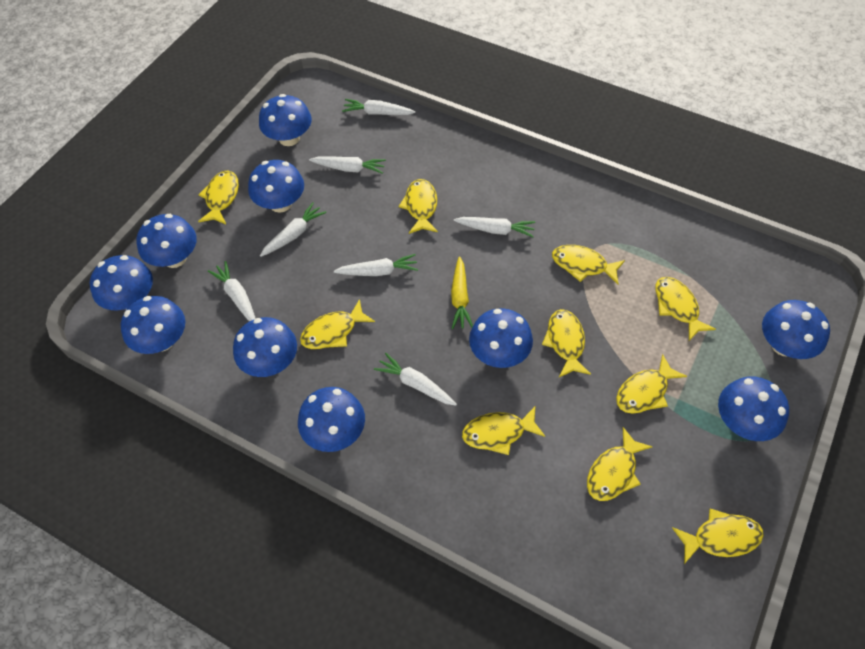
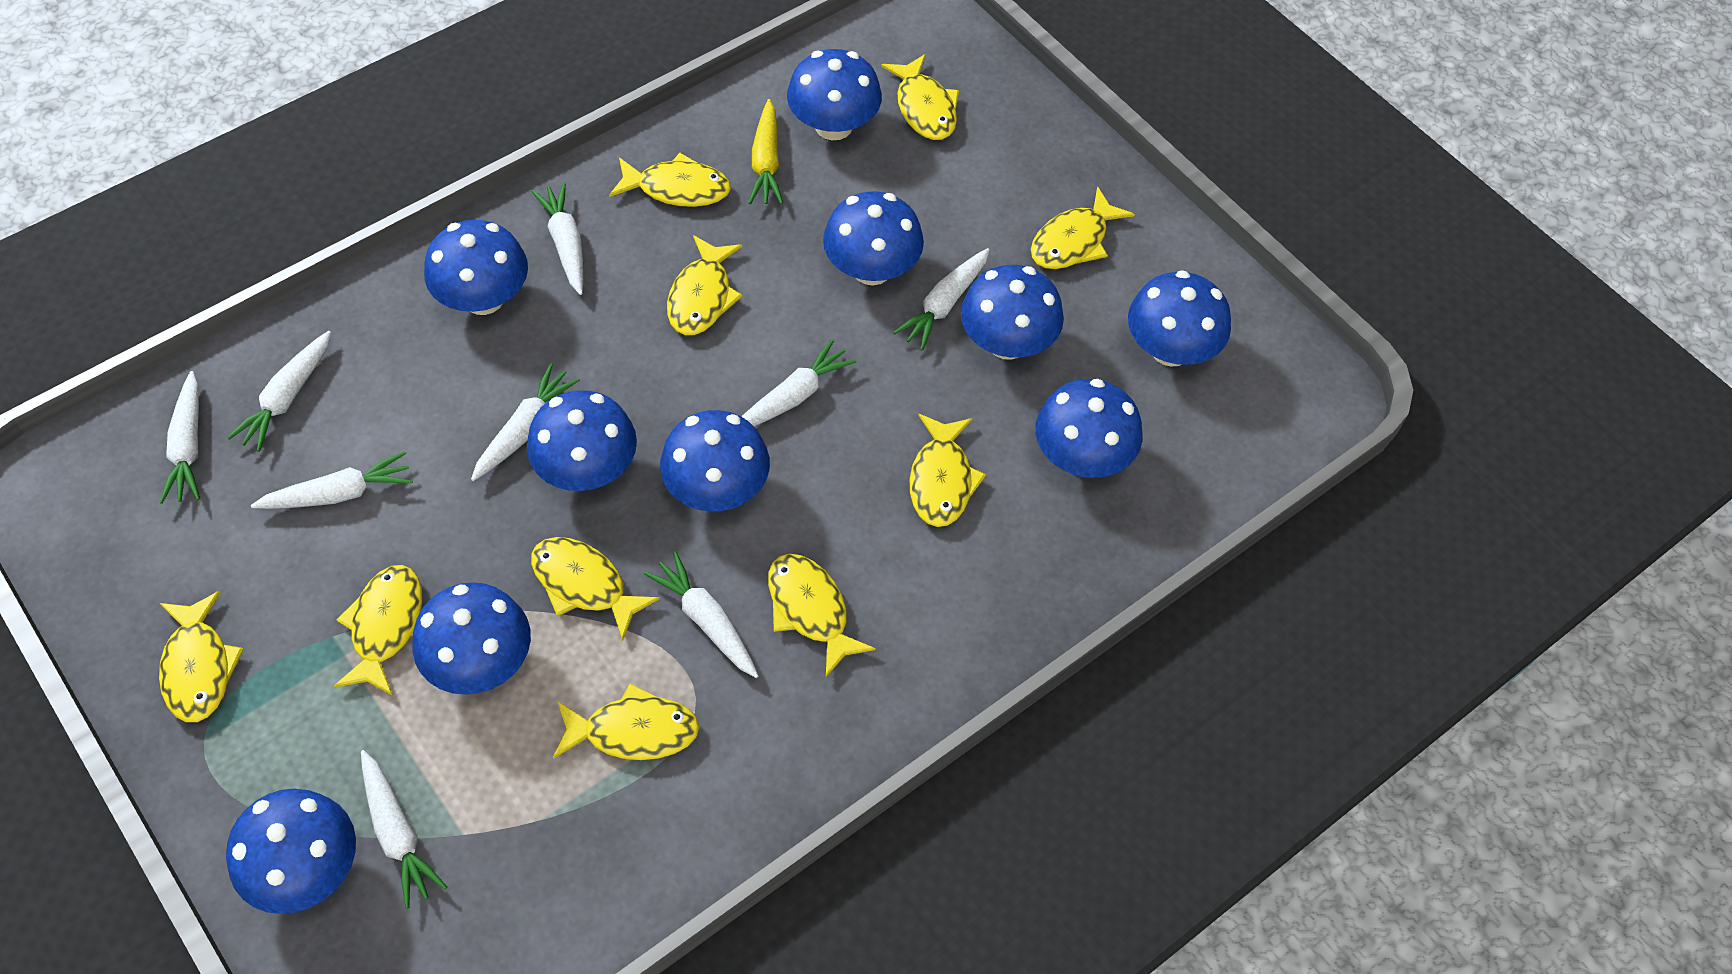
white carrot: [208,261,256,321] [260,203,326,257] [309,156,386,174] [334,254,418,276] [342,99,415,115] [374,353,457,406] [454,217,535,237] = 7 -> [160,371,200,504] [227,331,331,452] [251,451,412,509] [361,750,447,909] [471,363,580,481] [532,183,583,295] [644,551,758,678] [741,339,856,426] [893,248,990,351] = 9

